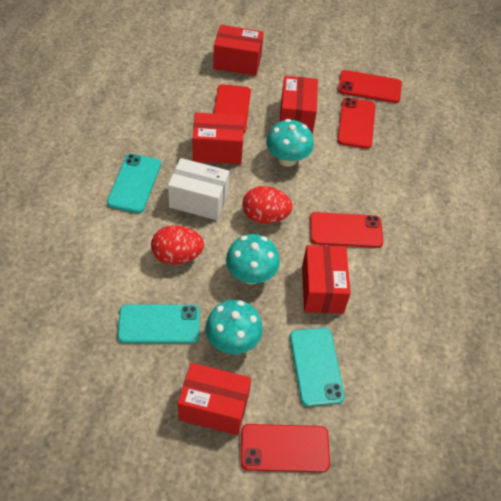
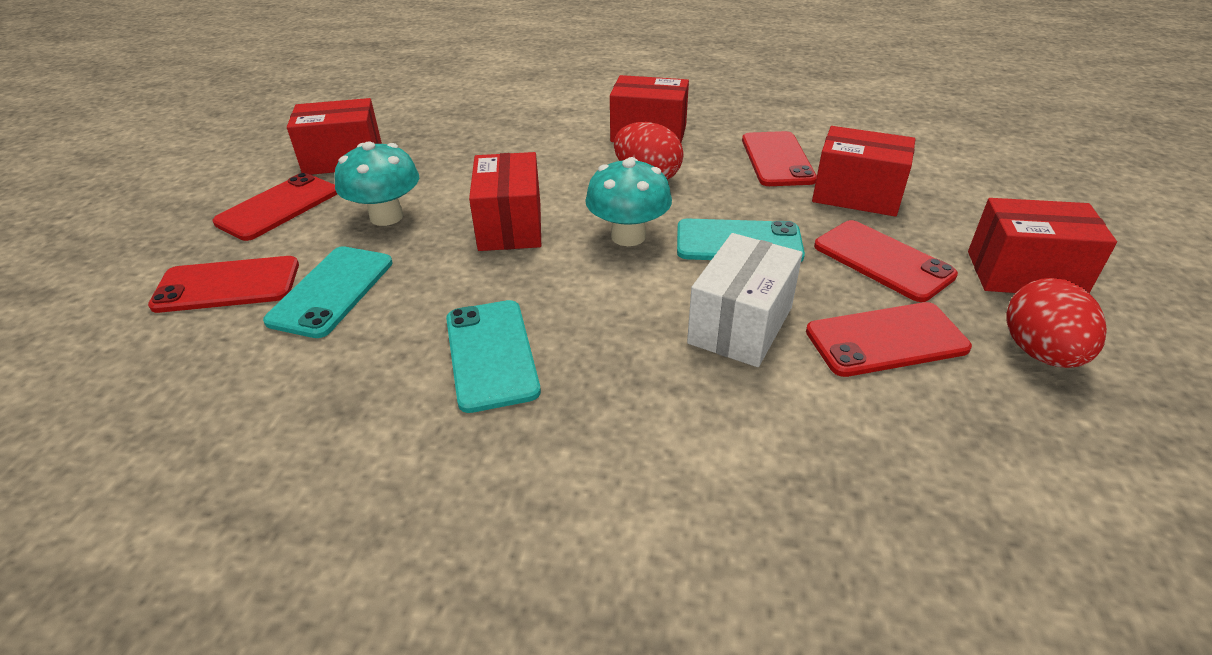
turquoise mushroom: [205,300,263,354] [226,234,280,285] [266,119,314,167] = 3 -> [335,141,419,226] [585,157,672,246] = 2

